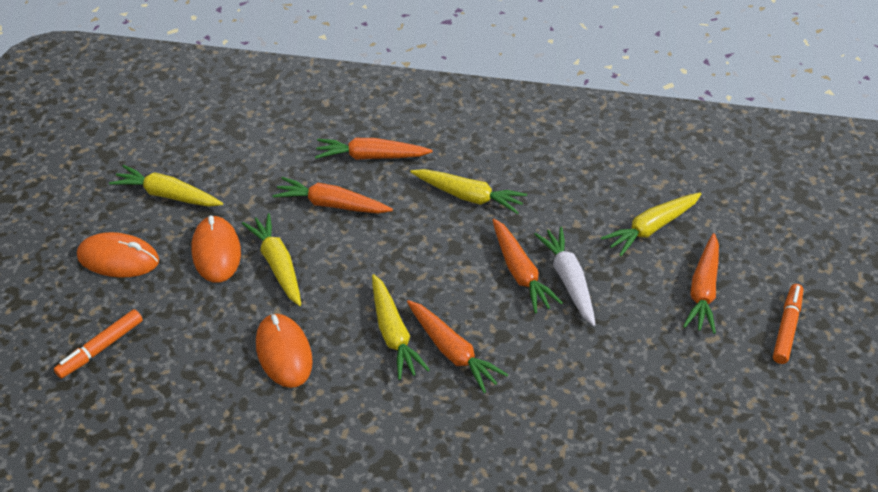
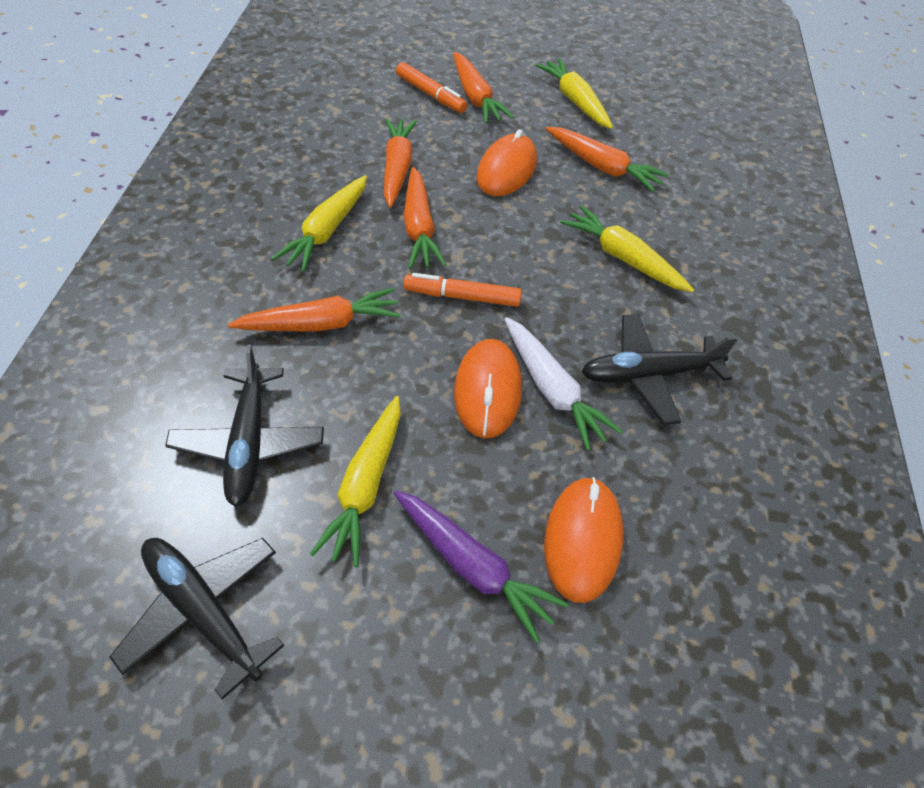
black plane: none = 0 -> [110,538,284,700] [165,344,324,507] [581,314,738,425] = 3
purple carrot: none = 0 -> [394,491,568,643] = 1
yellow carrot: [109,165,223,207] [242,213,301,306] [372,274,430,380] [410,169,527,214] [601,192,702,256] = 5 -> [271,175,367,272] [310,396,401,567] [535,58,613,129] [560,206,694,293] = 4

